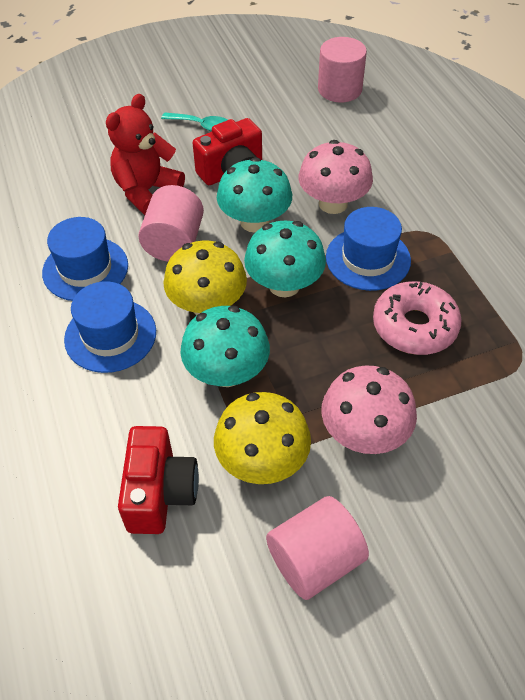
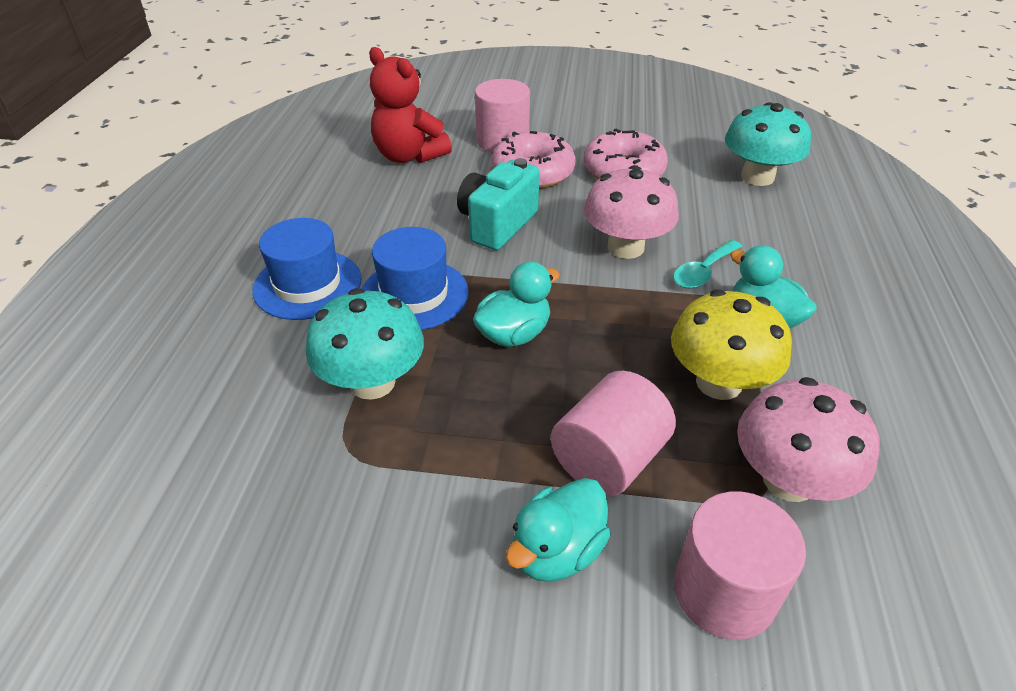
blue hat: [42,217,128,301] [64,281,156,373] [326,207,411,291] = 3 -> [252,218,362,320] [362,227,469,330] = 2
pink donut: [373,281,462,355] = 1 -> [492,131,576,189] [584,128,668,179] = 2
red camera: [118,426,199,534] [193,118,262,185] = 2 -> none = 0
turquoise camera: none = 0 -> [457,158,540,250] = 1
turquoise duck: none = 0 -> [473,262,560,347] [506,478,611,582] [730,245,817,328] = 3
turquoise mushroom: [180,306,270,387] [217,157,292,233] [244,221,326,297] = 3 -> [306,288,424,400] [725,102,811,186] = 2
yellow mushroom: [163,240,247,315] [214,392,311,484] = 2 -> [671,289,792,400] = 1

